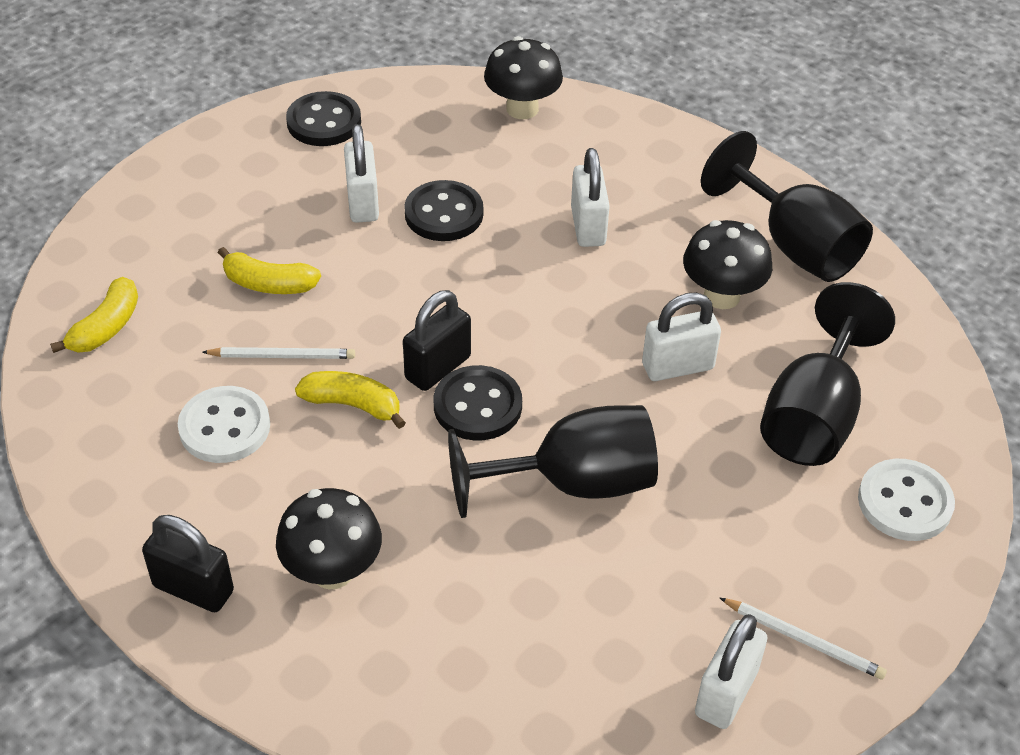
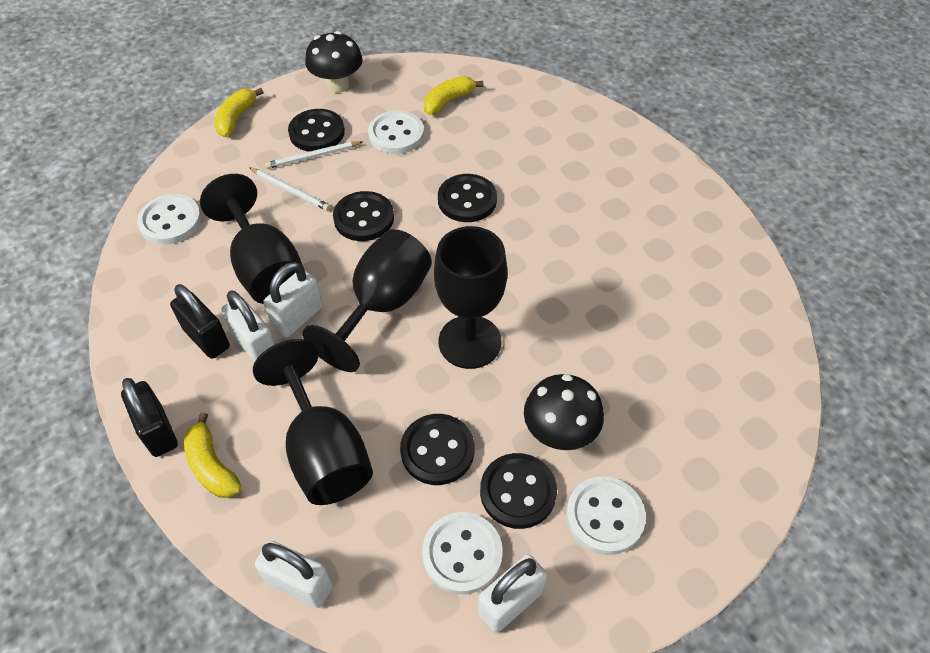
black button: [286,91,361,146] [404,180,483,241] [434,365,522,441] = 3 -> [288,109,345,152] [333,191,394,241] [400,414,474,485] [438,174,497,222] [480,453,557,529] = 5
black goblet: [448,405,658,518] [701,131,873,282] [760,282,895,466] = 3 -> [200,174,305,304] [253,339,373,505] [303,229,432,372] [434,226,507,369] = 4
black mushroom: [276,488,382,589] [484,36,563,119] [683,220,772,309] = 3 -> [305,31,363,93] [524,374,604,450] = 2
white button: [178,386,270,463] [858,459,955,541] = 2 -> [137,194,202,244] [368,111,424,154] [422,512,503,594] [566,476,646,555] = 4

